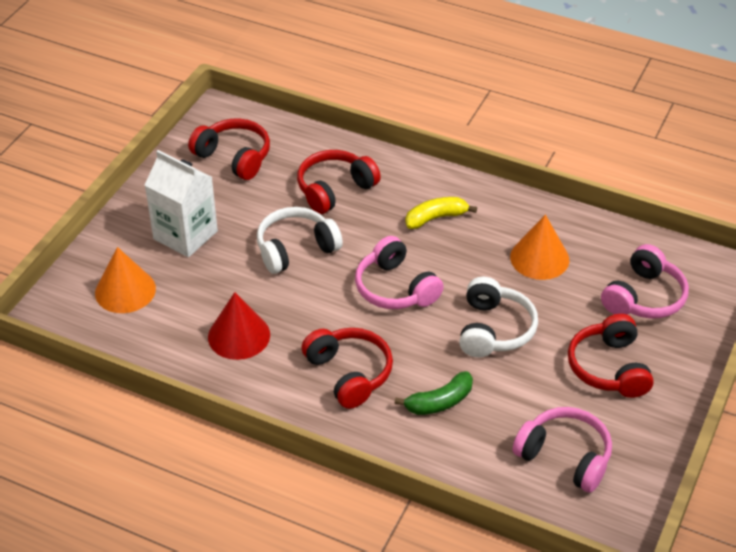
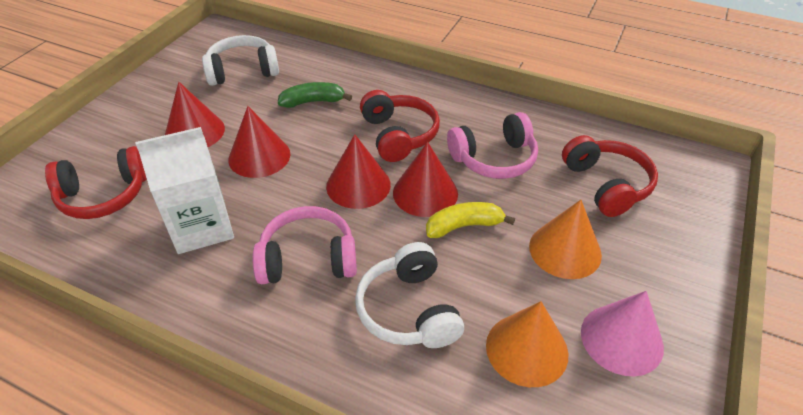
pink cone: none = 0 -> [581,291,664,376] = 1
pink headphones: [355,236,444,309] [512,407,612,493] [601,244,689,319] = 3 -> [253,206,357,284] [447,112,538,179] = 2
red cone: [208,292,270,360] = 1 -> [165,82,225,147] [228,106,290,178] [326,134,391,209] [393,142,458,217] = 4
red headphones: [188,119,270,180] [297,150,381,214] [301,328,393,409] [568,314,654,398] = 4 -> [45,146,147,219] [360,90,440,162] [562,135,658,217] = 3

